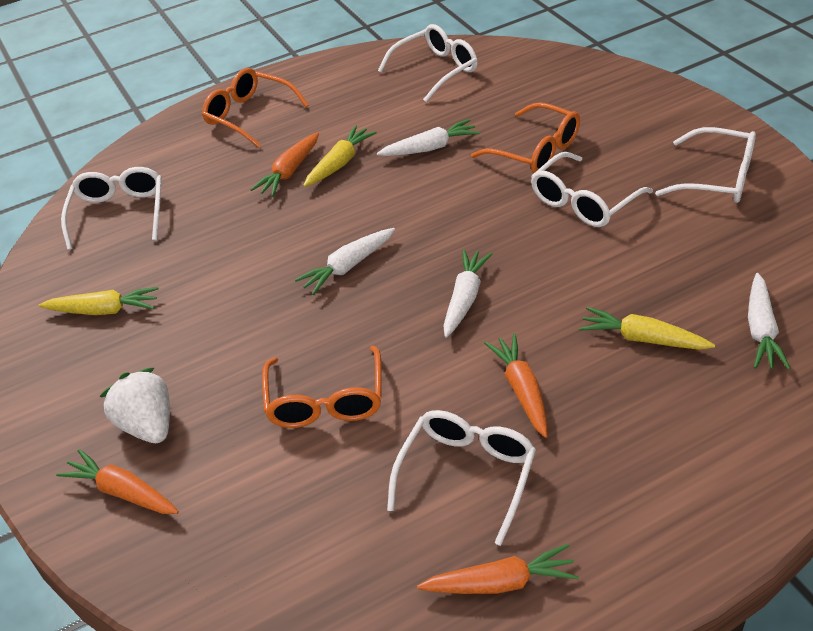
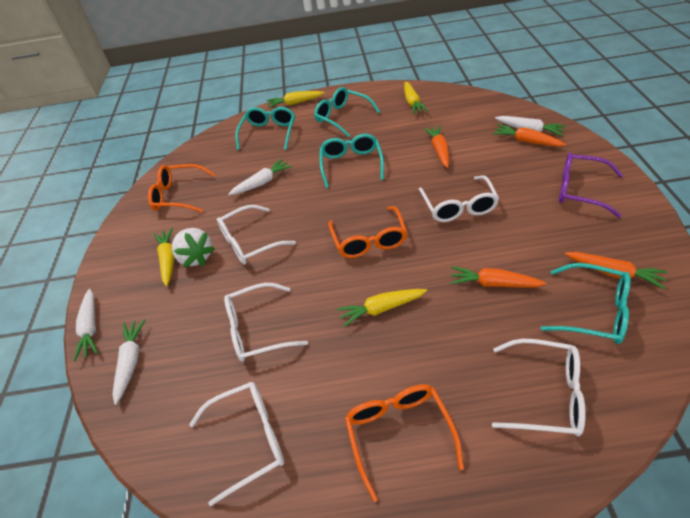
purple glasses: none = 0 -> [559,153,623,217] = 1
turquoise glasses: none = 0 -> [235,107,295,150] [314,87,380,137] [320,134,384,188] [541,263,631,344] = 4
yellow carrot: [39,287,159,315] [303,125,377,187] [579,307,715,350] = 3 -> [154,228,175,286] [267,91,325,108] [336,289,427,327] [404,81,429,114] = 4

